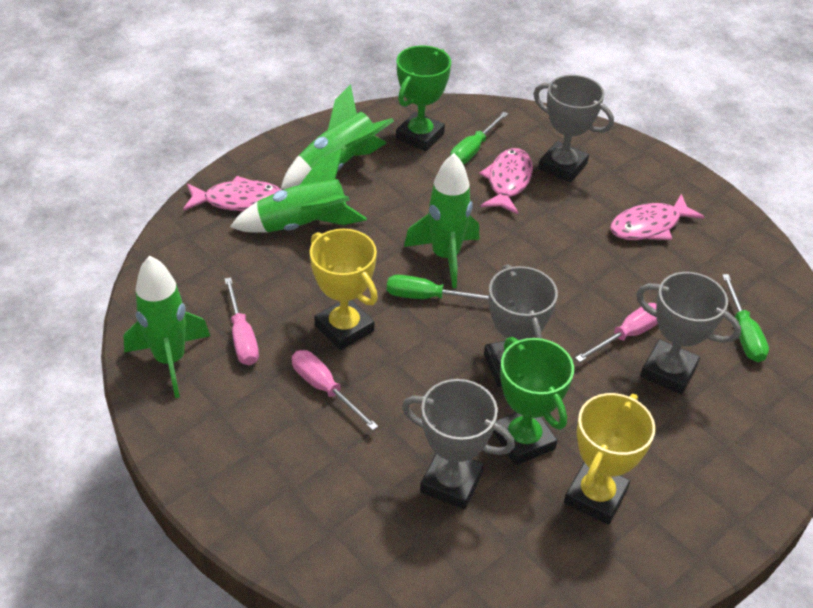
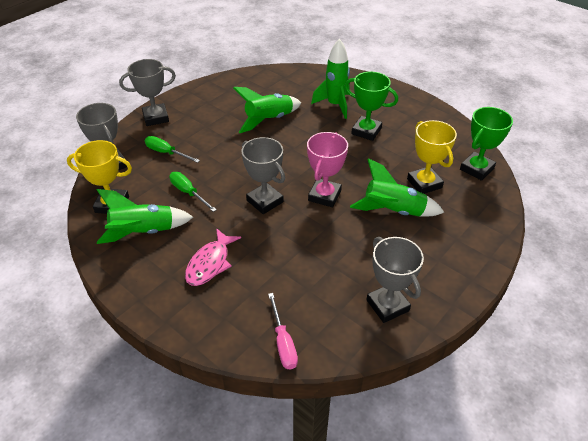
green screwdriver: [387,275,489,300] [450,112,508,165] [722,274,769,362] = 3 -> [145,136,200,163] [169,172,217,212] = 2
pink fish: [183,176,281,211] [479,148,533,214] [610,194,705,240] = 3 -> [185,228,241,286] = 1
pink screwdriver: [225,277,259,365] [292,350,378,431] [575,303,658,362] = 3 -> [268,293,298,370] = 1
pink trophy: none = 0 -> [307,132,348,207] = 1

